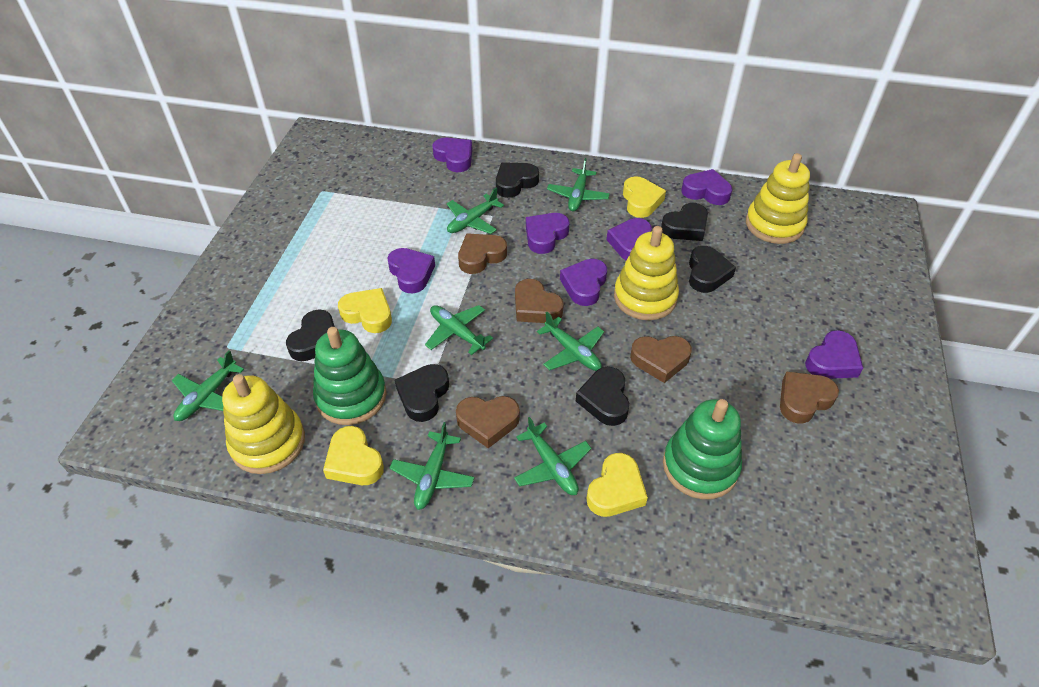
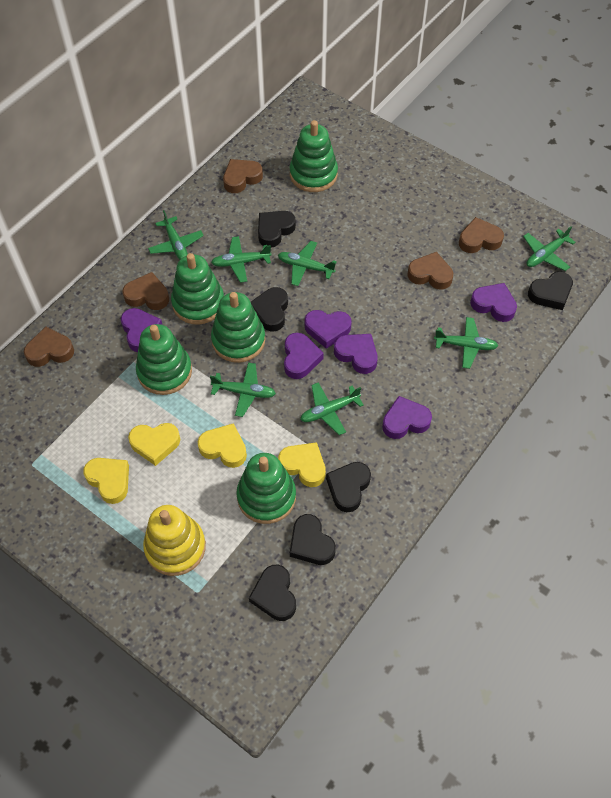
green stacking toy: [313,327,387,425] [663,399,742,499] = 2 -> [136,324,192,395] [171,253,224,325] [211,292,265,363] [236,453,296,524] [290,120,338,192] = 5
purple heart: [387,248,435,293] [433,138,472,172] [526,213,569,254] [560,259,607,306] [607,218,652,260] [681,169,732,205] [805,330,863,379] = 7 -> [121,308,162,352] [284,333,324,379] [304,310,352,349] [334,334,378,374] [382,396,432,439] [470,283,517,322] = 6
yellow stacking toy: [222,374,305,474] [614,226,679,320] [746,153,810,244] = 3 -> [143,505,206,576] = 1

